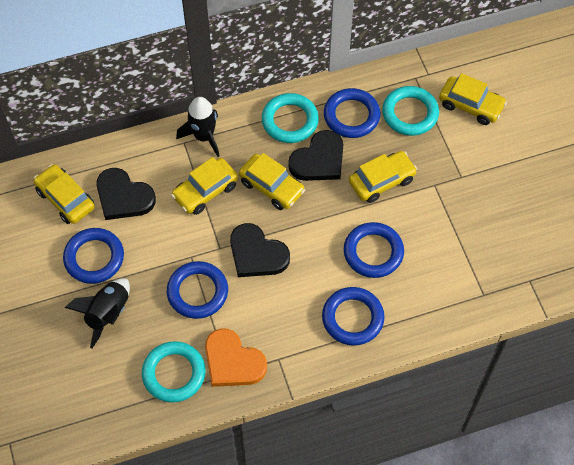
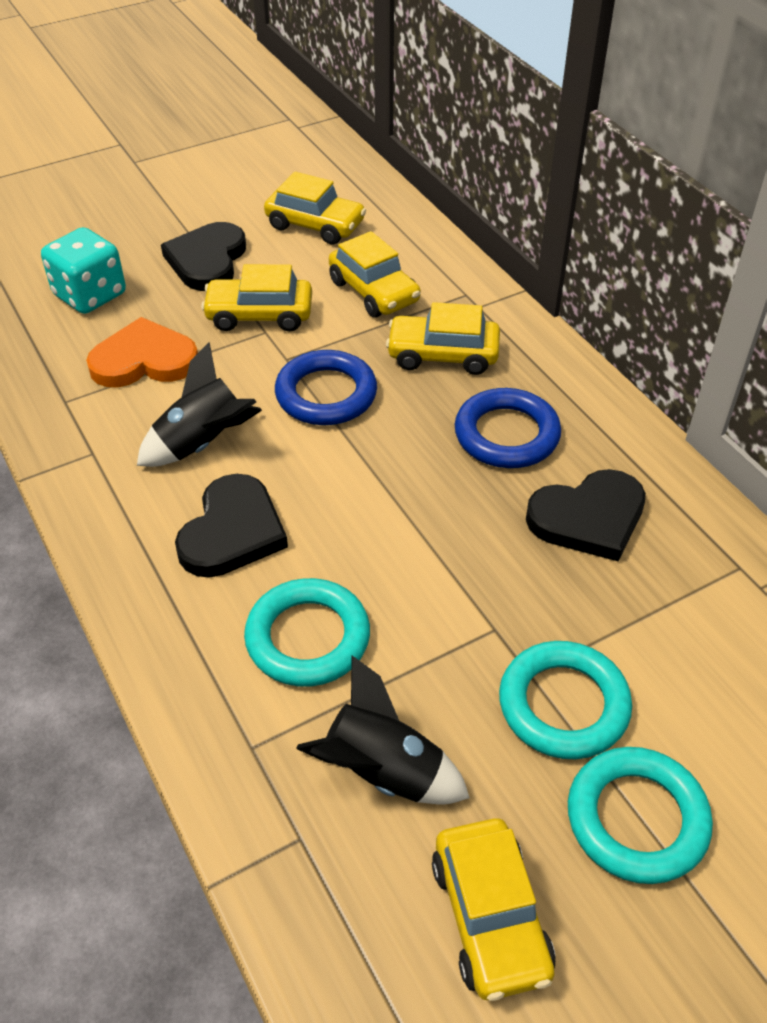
blue ring: [63,228,124,284] [167,261,228,319] [322,287,384,346] [324,88,380,138] [344,222,404,278] = 5 -> [275,350,377,425] [455,388,561,468] = 2
turquoise dice: none = 0 -> [41,227,126,314] = 1

